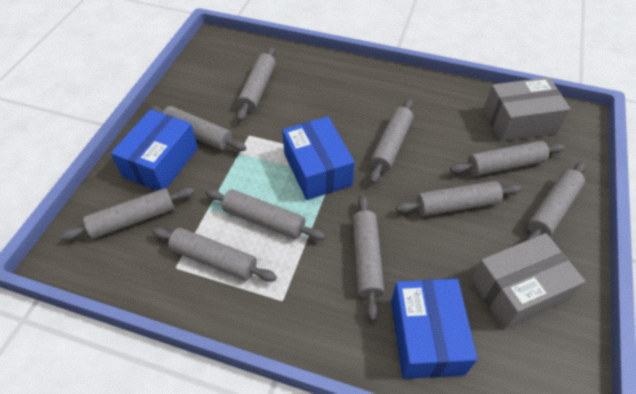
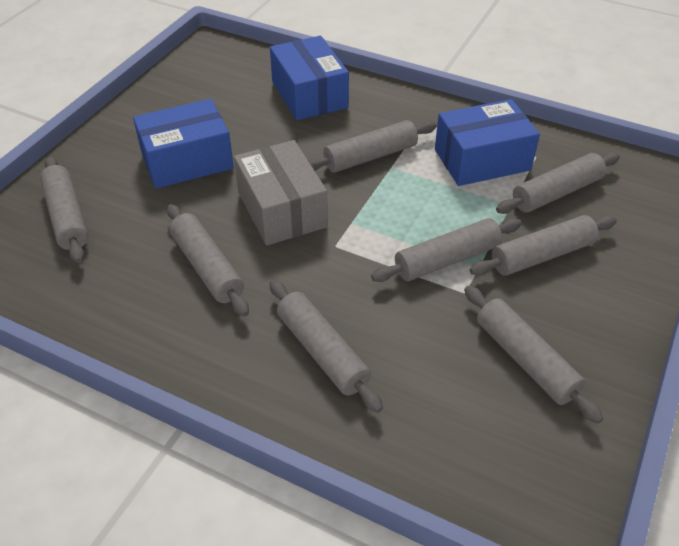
grey box: [471,233,585,329] [483,77,571,142] = 2 -> [234,140,328,245] = 1
grey rolling pin: [60,187,195,240] [149,106,246,151] [152,227,277,282] [205,189,325,240] [237,47,276,121] [352,195,384,321] [370,99,413,183] [396,181,522,216] [450,141,565,176] [525,162,586,241] = 10 -> [40,156,88,263] [167,204,249,317] [269,280,383,413] [308,120,437,173] [371,218,522,282] [464,286,603,424] [470,215,617,276] [496,153,620,214] = 8

